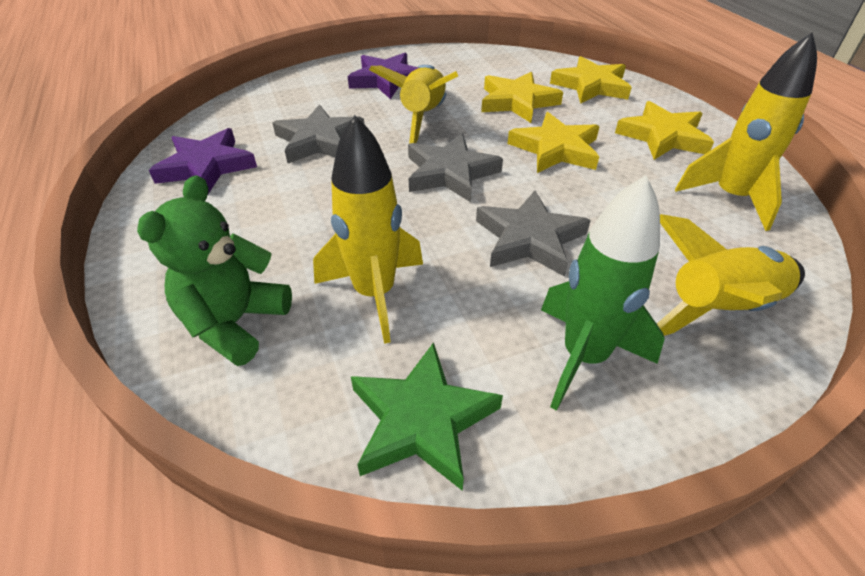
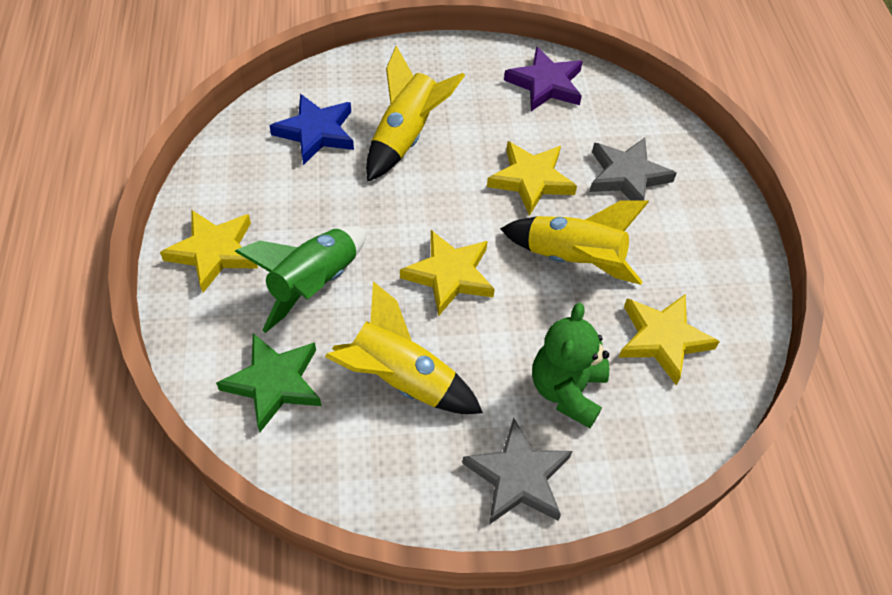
blue star: none = 0 -> [269,94,354,165] = 1
grey star: [273,104,364,163] [408,134,503,202] [476,190,591,277] = 3 -> [462,418,572,525] [589,138,677,201] = 2
purple star: [149,128,257,196] [348,53,418,99] = 2 -> [504,46,583,111] = 1
yellow rocket: [313,115,423,344] [369,65,458,144] [657,214,805,336] [675,32,817,231] = 4 -> [325,281,483,414] [366,45,465,182] [500,200,649,285] = 3

